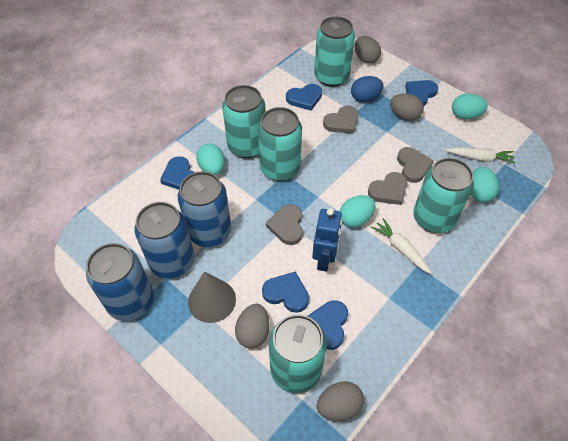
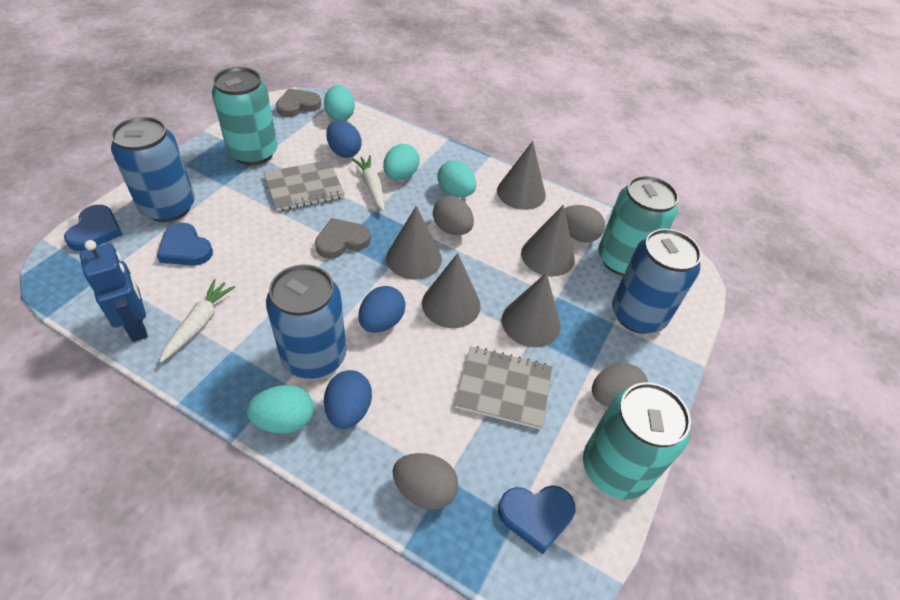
blue egg: [351,76,383,102] = 1 -> [324,370,372,429] [326,120,361,158] [358,286,406,333] = 3
blue heart: [160,156,195,190] [262,271,309,313] [286,84,322,111] [308,300,348,350] [405,80,438,106] = 5 -> [64,205,123,251] [157,223,213,266] [498,485,575,554] = 3
grey cone: [188,271,236,323] = 1 -> [386,206,442,279] [422,253,481,328] [497,141,546,210] [502,273,561,347] [521,205,575,276] = 5
grey heart: [266,204,303,245] [323,106,358,134] [368,172,407,205] [397,147,434,183] = 4 -> [276,88,321,117] [315,218,371,259] = 2
grey notebook: none = 0 -> [264,160,345,211] [455,346,552,430] = 2
turquoise can: [222,85,266,158] [258,107,302,181] [269,314,327,393] [314,16,355,87] [413,158,474,233] = 5 -> [212,67,277,165] [583,382,691,499] [598,175,679,276] = 3

